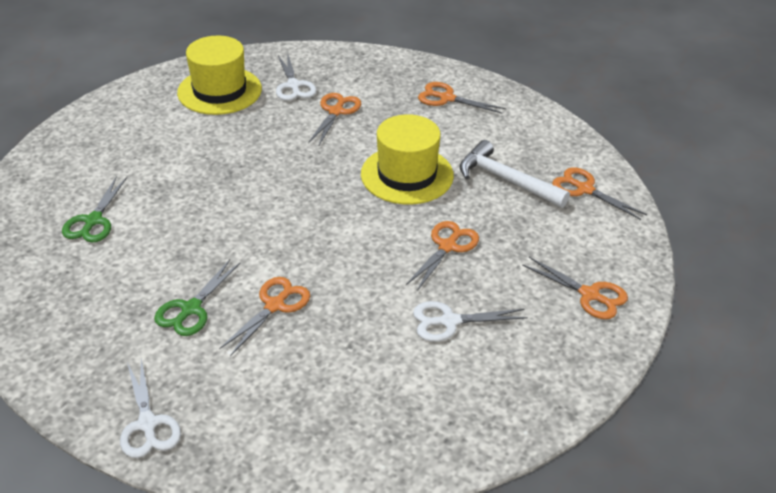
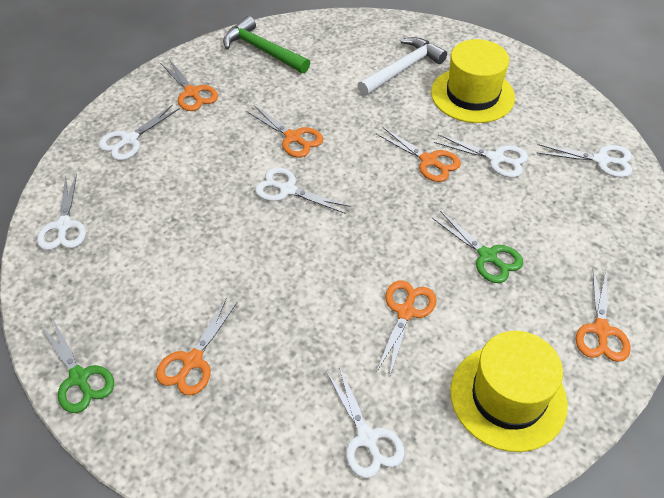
green hammer: none = 0 -> [223,16,310,73] = 1
white scissors: [120,358,181,458] [276,52,316,101] [413,301,528,342] = 3 -> [37,174,86,250] [98,105,180,160] [255,167,351,214] [326,366,404,478] [434,134,528,178] [537,144,632,178] = 6

